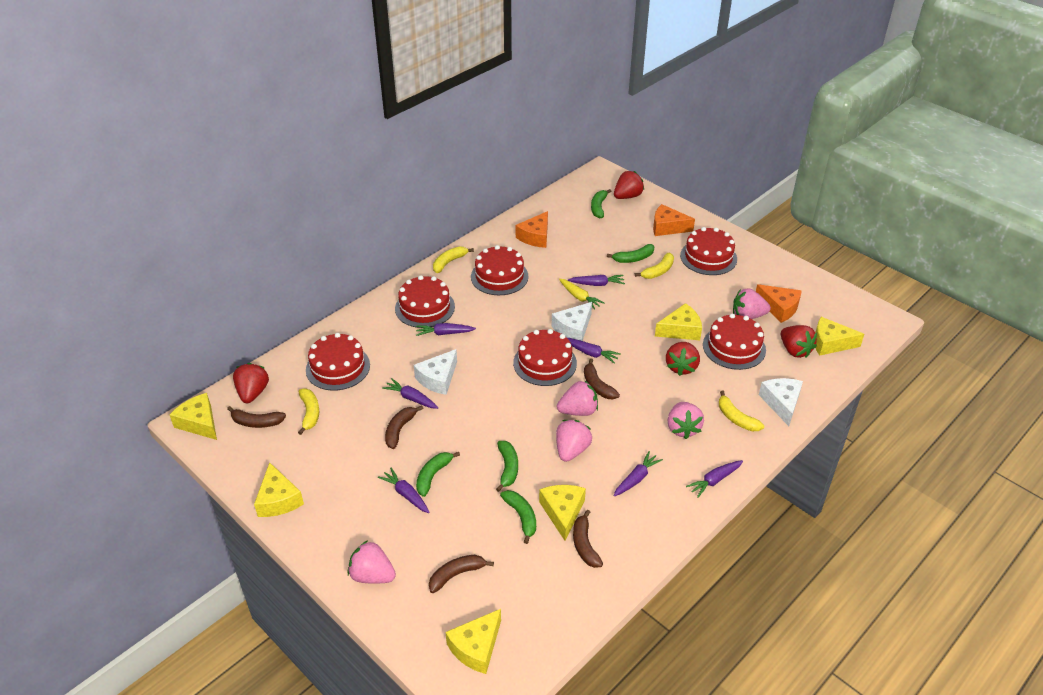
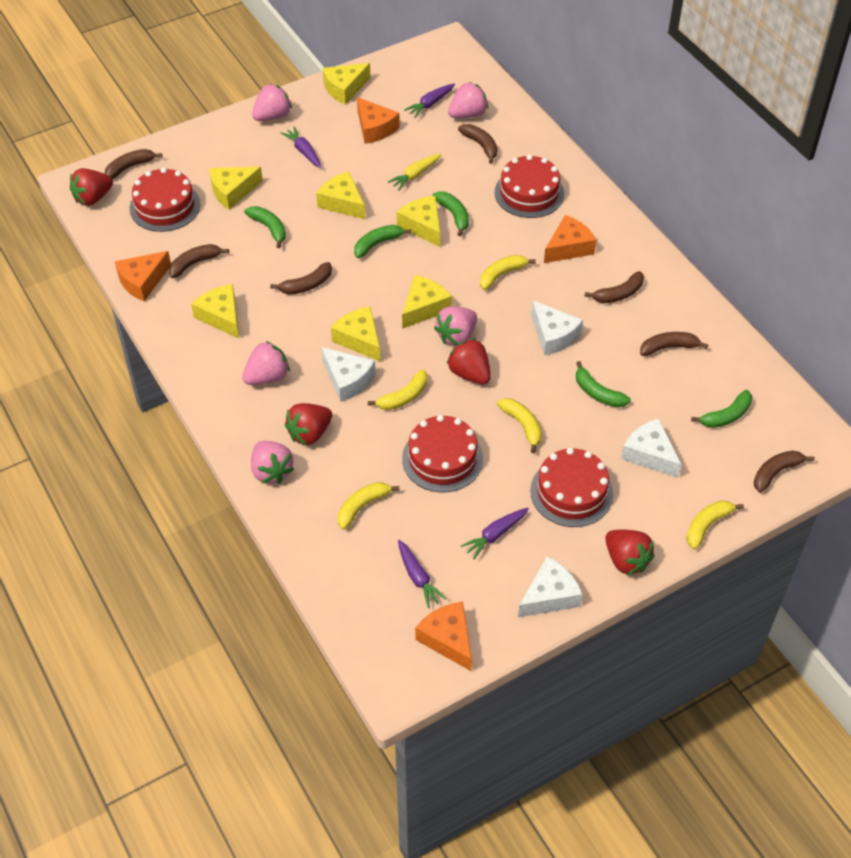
brown banana: [227,406,286,428] [385,406,424,449] [429,555,494,593] [573,510,603,568] [584,358,620,399] = 5 -> [105,149,162,179] [169,244,229,278] [270,262,332,295] [458,124,498,164] [584,271,644,303] [640,332,708,356] [754,451,815,493] = 7
orange cheese: [516,211,548,248] [653,204,695,236] [756,284,802,323] = 3 -> [115,251,171,301] [357,97,400,144] [415,601,472,671] [544,215,596,263] = 4
purple carrot: [378,468,430,513] [382,378,438,409] [416,323,476,336] [568,275,625,286] [568,338,621,364] [613,451,663,496] [686,460,743,498] = 7 -> [281,126,321,168] [398,540,447,608] [404,84,455,118] [461,508,529,560] = 4
red cake: [306,333,370,391] [395,275,455,328] [471,245,529,295] [513,329,577,386] [680,227,737,275] [703,314,766,370] = 6 -> [130,167,200,232] [402,415,483,492] [495,155,564,218] [530,448,613,527] = 4
white cheese: [414,349,457,395] [552,302,592,341] [759,378,803,426] = 3 -> [321,347,375,402] [518,556,583,617] [531,300,583,356] [621,419,682,478] = 4
yellow banana: [298,389,319,435] [433,246,474,273] [635,253,674,279] [719,391,764,431] = 4 -> [338,482,399,530] [368,369,427,410] [480,255,536,290] [497,398,542,453] [687,501,744,550] = 5
yellow cheese: [170,393,217,440] [254,462,304,517] [446,609,501,674] [539,485,586,541] [655,303,702,340] [815,317,864,356] = 6 -> [191,284,239,339] [210,167,263,209] [316,171,366,220] [323,63,371,105] [331,306,381,362] [397,196,440,247] [402,275,452,329] = 7

